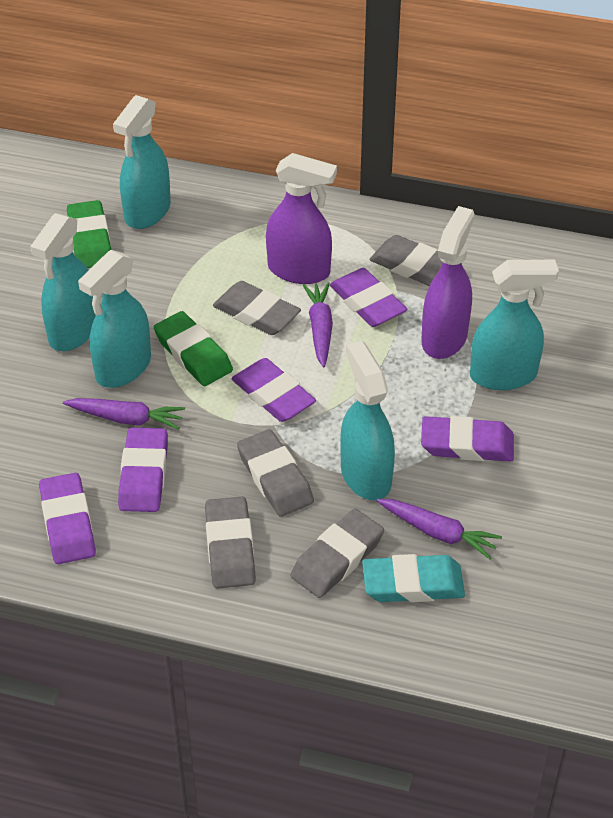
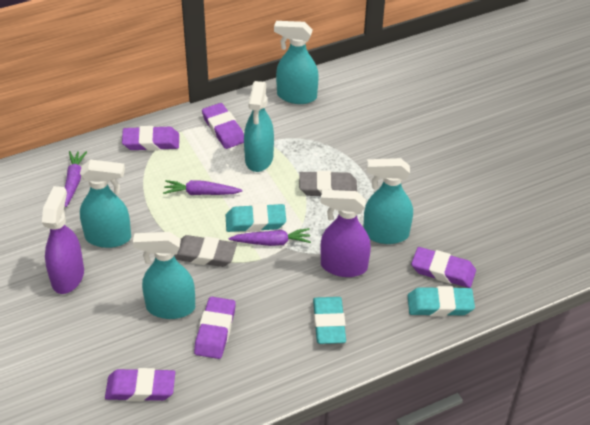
green eraser: [67,200,111,268] [154,311,233,386] = 2 -> none = 0
grey eraser: [205,497,256,589] [213,281,301,335] [237,429,314,517] [290,509,384,598] [369,235,443,286] = 5 -> [174,235,237,267] [299,171,357,196] = 2
turquoise eraser: [362,554,465,602] = 1 -> [226,204,286,232] [313,297,346,344] [408,286,475,316] = 3

